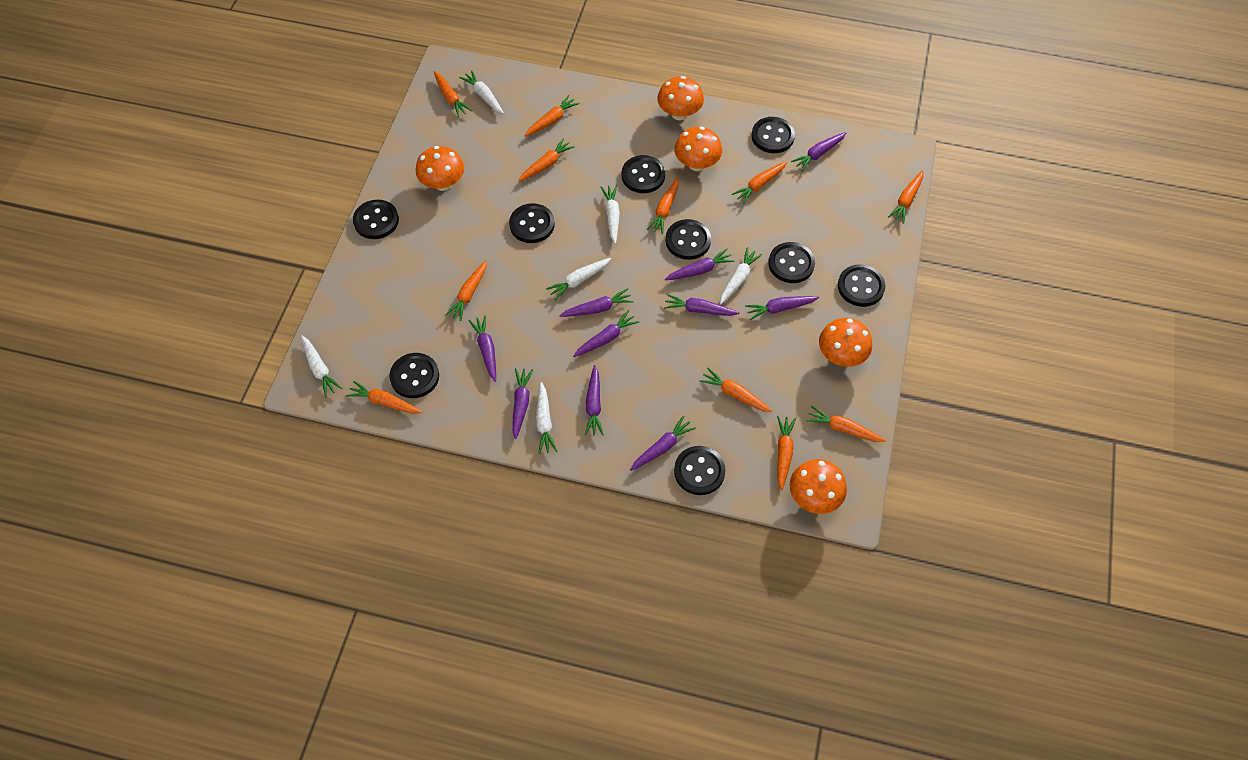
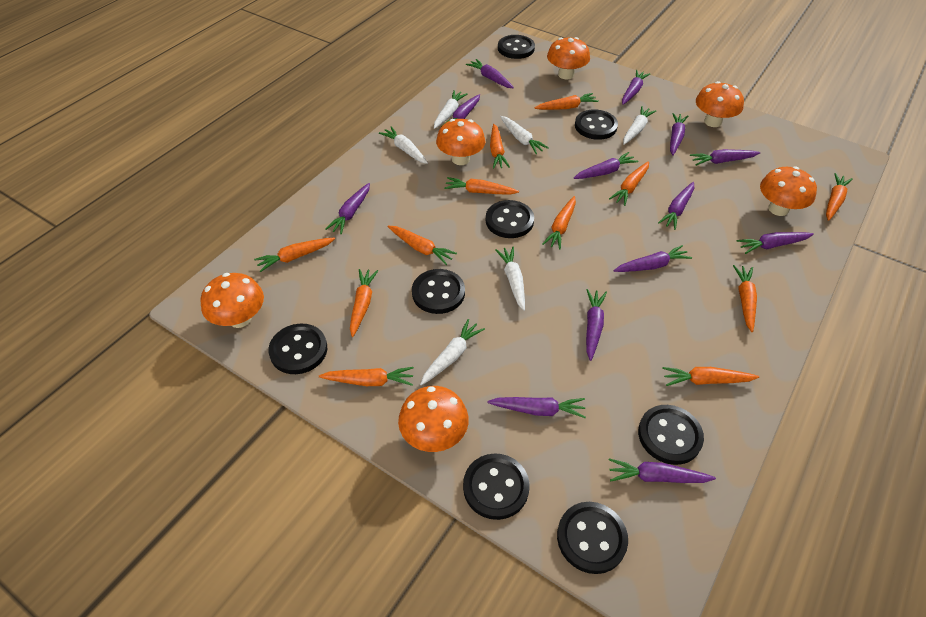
black button: [353,200,399,239] [389,353,439,398] [509,203,555,243] [622,155,665,193] [666,219,711,260] [674,446,726,495] [751,117,795,153] [768,242,815,283] [838,265,885,307] = 9 -> [268,324,327,374] [412,269,465,314] [463,453,530,520] [486,200,534,238] [498,35,535,59] [557,502,628,574] [575,110,618,140] [638,405,704,465] = 8
orange carrot: [346,381,422,413] [434,71,472,117] [445,260,487,321] [519,138,575,182] [525,95,579,137] [647,178,679,234] [699,368,772,412] [732,161,787,204] [777,416,796,490] [806,406,886,442] [888,170,923,224] = 11 -> [254,237,335,272] [319,367,414,386] [350,269,378,337] [388,226,457,265] [444,177,519,194] [490,124,510,169] [535,93,599,110] [543,196,576,250] [609,161,649,206] [662,367,759,386] [733,265,757,332] [826,173,853,221] = 12
orange mushroom: [416,146,464,191] [657,76,704,120] [674,126,722,171] [790,459,847,514] [819,318,872,367] = 5 -> [200,273,264,328] [398,386,469,452] [436,119,485,165] [547,37,590,79] [696,81,744,127] [760,166,817,216] = 6
purple carrot: [468,315,496,382] [512,368,533,439] [559,288,634,317] [573,310,639,357] [585,365,604,436] [630,416,696,471] [664,294,739,316] [665,249,735,280] [745,296,819,320] [791,132,847,171] = 10 -> [325,183,370,234] [441,94,480,127] [466,59,514,88] [487,397,586,418] [573,152,639,179] [586,289,607,361] [609,458,716,483] [614,245,692,272] [622,70,650,105] [658,182,694,230] [670,113,688,155] [690,149,760,166] [737,232,814,254] = 13

